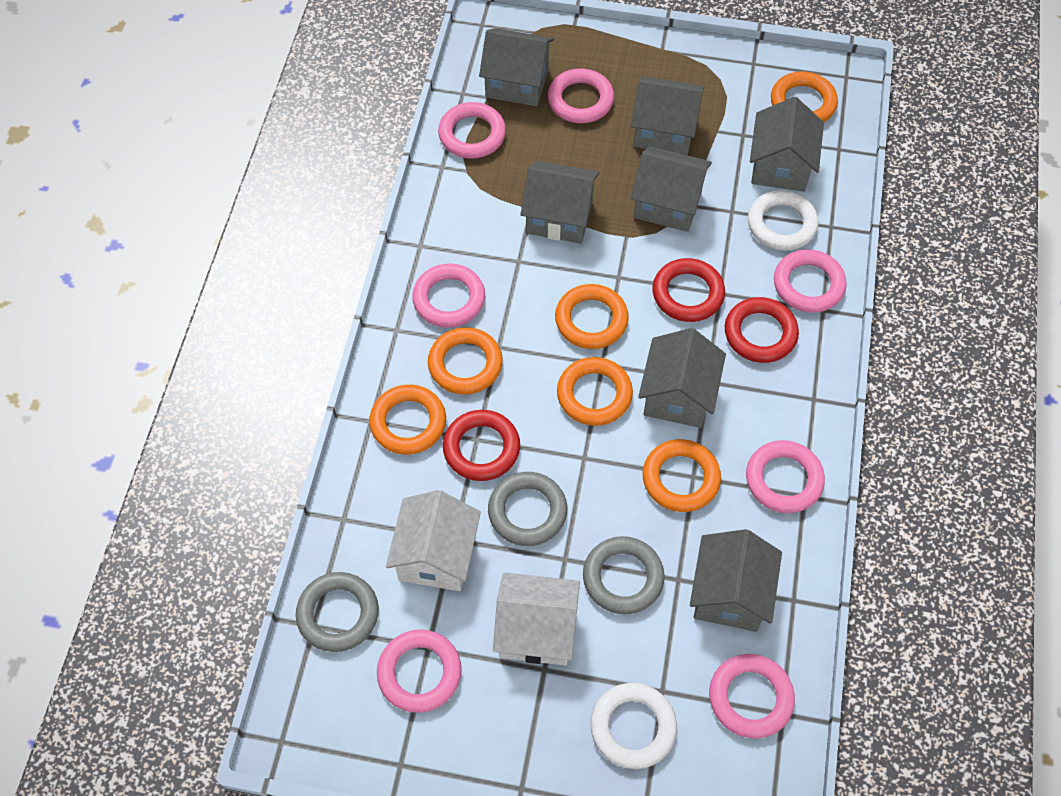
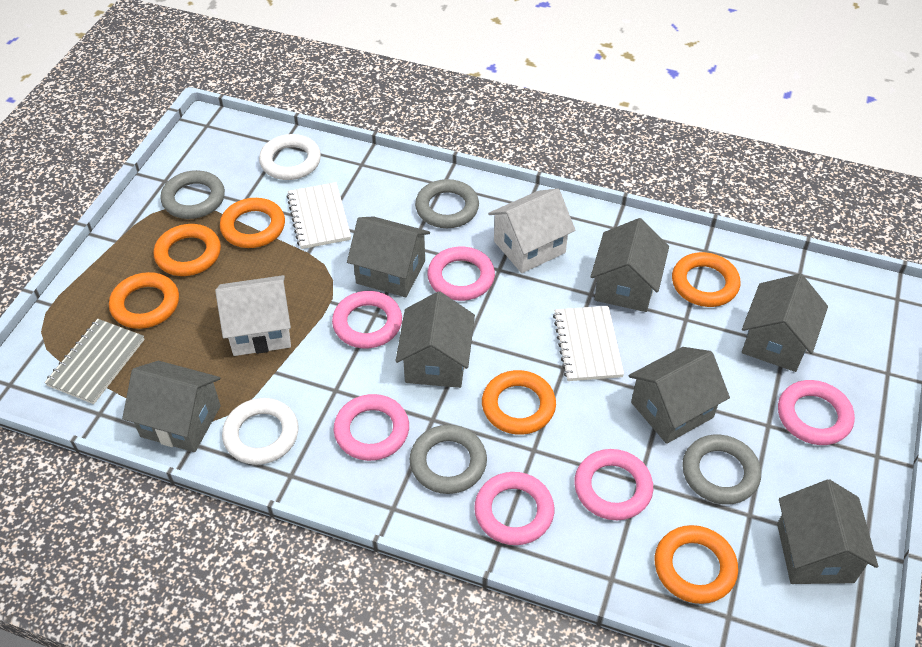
grey notebook: none = 0 -> [44,319,145,404] = 1
grey ring: [296,572,379,652] [488,472,567,546] [583,536,665,614] = 3 -> [161,170,225,219] [410,425,487,494] [415,179,479,228] [682,435,761,504] = 4
pink ring: [377,629,462,713] [412,263,485,328] [438,102,506,159] [548,69,614,123] [709,654,795,739] [746,440,825,513] [774,249,847,313] = 7 -> [332,291,402,348] [334,394,409,461] [427,247,495,301] [474,472,554,545] [574,449,653,520] [778,380,855,445] = 6
red ring: [443,410,520,481] [652,258,725,322] [725,297,799,363] = 3 -> none = 0
white notebook: none = 0 -> [287,182,351,249] [553,306,624,381] = 2

